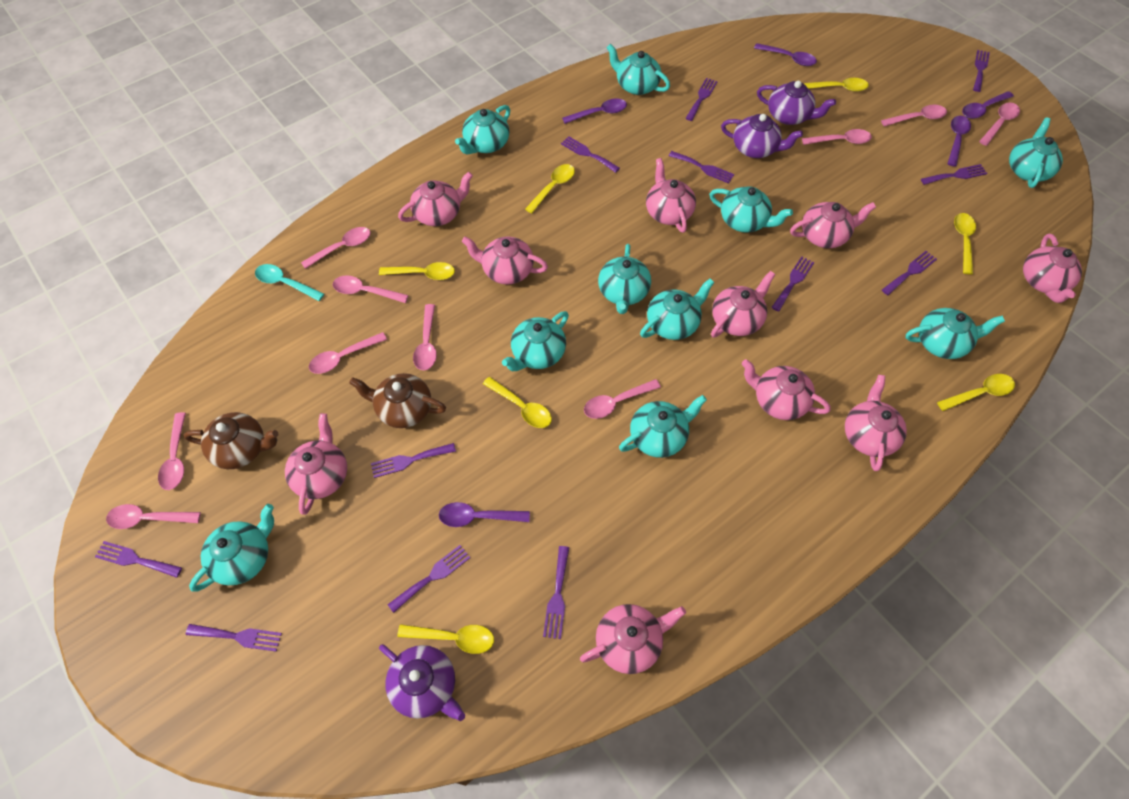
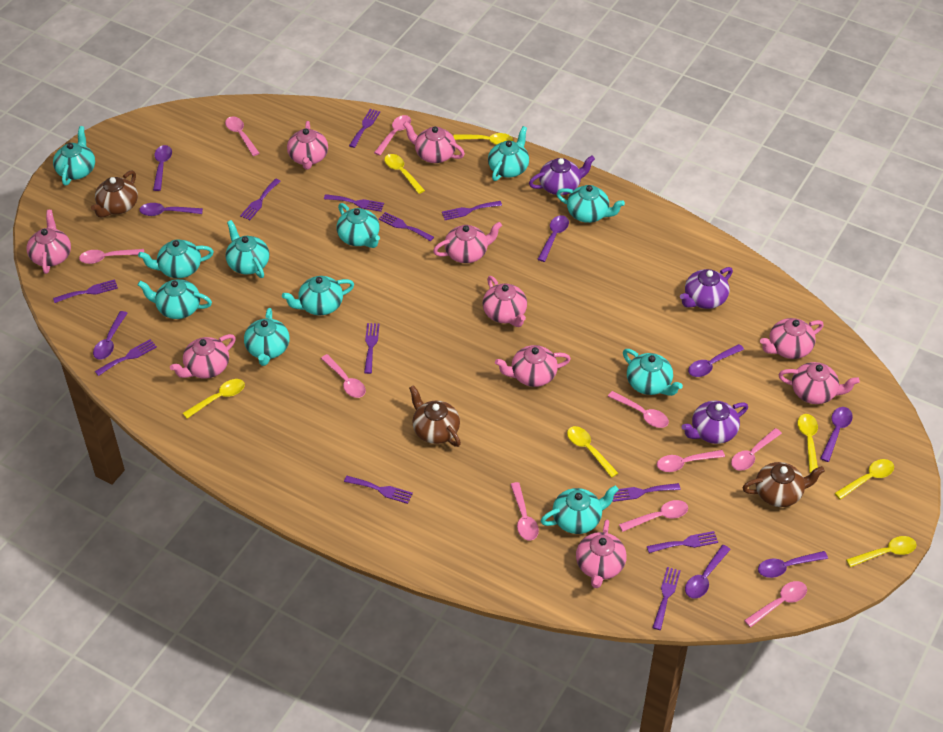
brown teapot: [184,412,278,469] [349,373,446,428] = 2 -> [91,171,138,218] [409,385,461,447] [742,462,825,507] = 3
purple spoon: [439,502,530,527] [562,99,627,124] [754,43,817,66] [947,116,971,167] [962,91,1014,119] = 5 -> [93,311,127,360] [139,203,203,216] [153,145,172,191] [537,215,569,262] [685,545,731,598] [688,344,744,377] [758,551,828,578] [820,407,853,462] = 8
turquoise spoon: [255,264,324,301] = 1 -> none = 0
turquoise teapot: [189,504,274,592] [455,105,510,154] [502,311,569,371] [598,244,651,314] [606,44,670,95] [619,395,707,458] [640,279,715,340] [709,186,793,233] [905,308,1005,359] [1009,118,1063,188] = 10 -> [53,126,95,185] [138,239,214,278] [138,279,212,319] [226,220,269,278] [244,308,290,366] [282,276,354,315] [337,203,380,248] [488,126,529,181] [541,486,619,534] [556,185,625,223] [623,349,683,396] = 11

